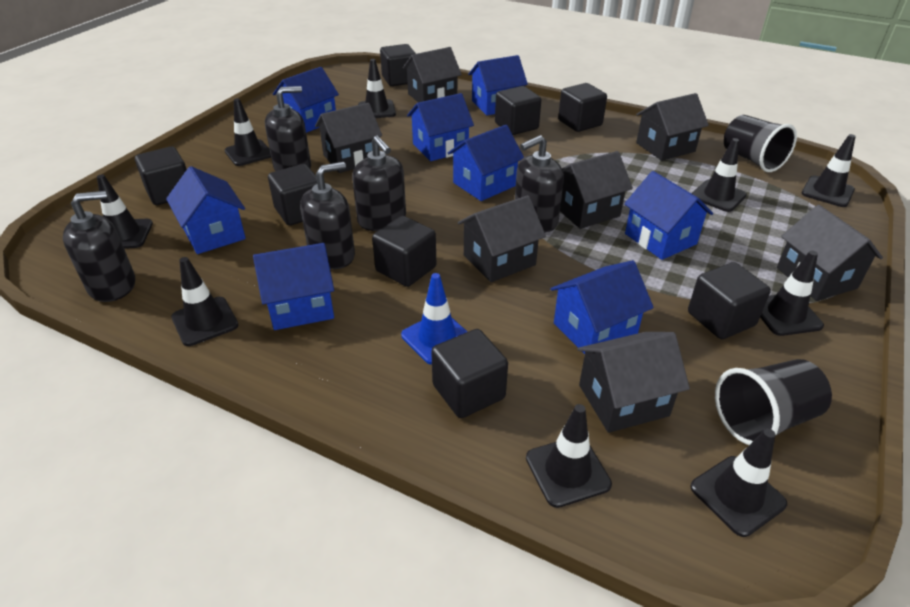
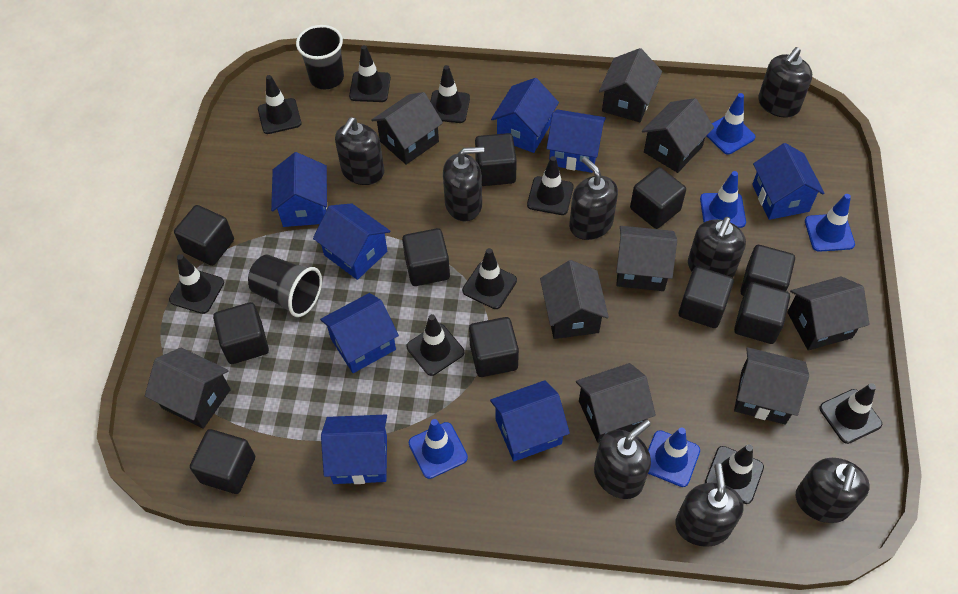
black cube: [135,146,187,205] [268,164,317,226] [372,216,436,287] [380,44,416,86] [431,329,508,418] [495,86,541,135] [558,83,607,132] [688,262,771,339] = 8 -> [174,205,234,266] [190,429,255,494] [213,302,269,364] [402,228,450,286] [469,317,519,377] [475,133,517,186] [630,167,686,229] [679,266,734,328] [734,282,790,344] [740,245,795,296] = 10
black house: [315,103,382,173] [403,47,462,103] [458,195,546,282] [560,151,633,229] [577,332,690,433] [636,93,709,161] [777,205,883,301] = 7 -> [145,348,231,429] [371,92,443,165] [540,260,609,339] [576,363,656,443] [599,48,662,122] [616,226,677,291] [642,98,714,173] [734,347,809,425] [787,276,870,351] = 9
black soap dispenser: [63,191,135,302] [265,86,311,171] [300,162,355,269] [352,136,406,231] [515,135,564,232] = 5 -> [335,117,384,185] [443,147,484,221] [569,157,618,240] [594,420,651,499] [675,463,743,547] [688,217,746,278] [758,47,812,118] [796,458,870,523] = 8
blue traffic cone: [401,273,468,365] = 1 -> [409,419,468,479] [648,427,700,487] [700,171,746,228] [707,93,755,154] [805,194,855,252] = 5

